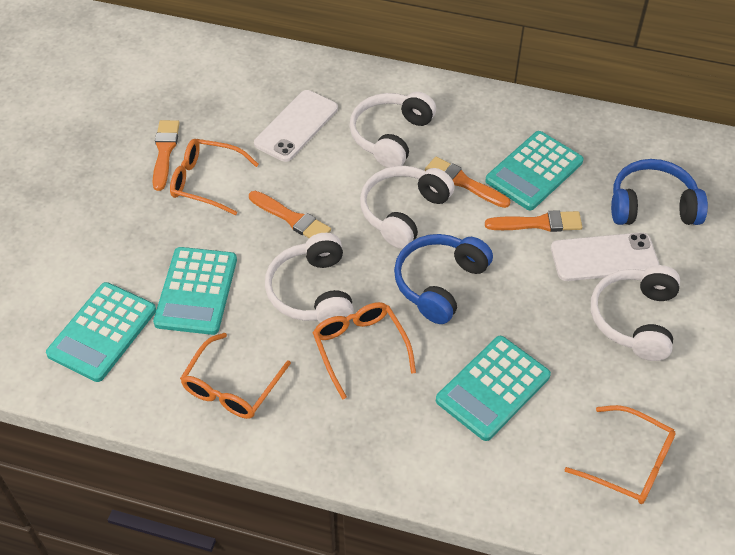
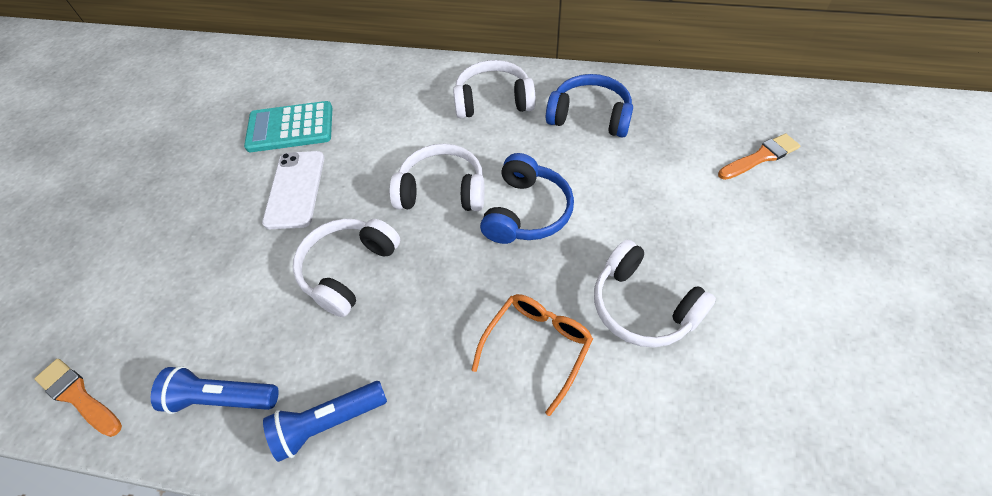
blue flashlight: none = 0 -> [151,366,279,414] [263,381,387,462] = 2
orange brush: [152,120,180,191] [249,191,331,238] [425,157,510,208] [485,210,582,232] = 4 -> [34,359,122,437] [718,133,800,180] = 2
orange glasses: [170,139,259,215] [180,333,291,419] [312,302,416,400] [565,405,676,504] = 4 -> [472,294,593,416] = 1
turquoise calculator: [46,282,156,382] [153,247,237,335] [436,336,551,441] [485,131,583,210] = 4 -> [244,101,332,152] = 1
white phone: [254,90,338,162] [551,232,659,281] = 2 -> [262,151,325,229] = 1

